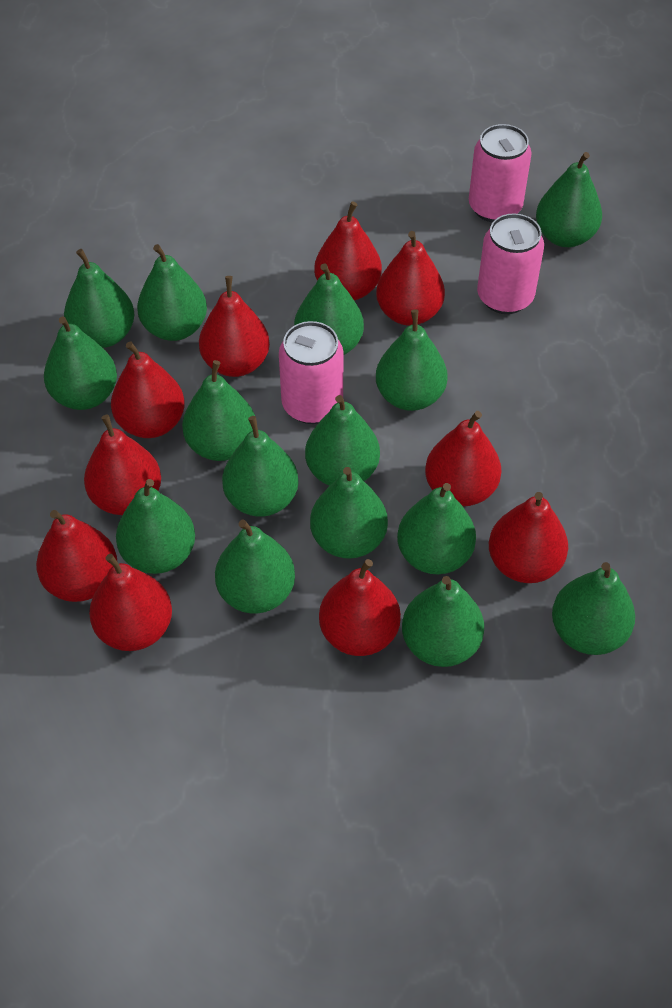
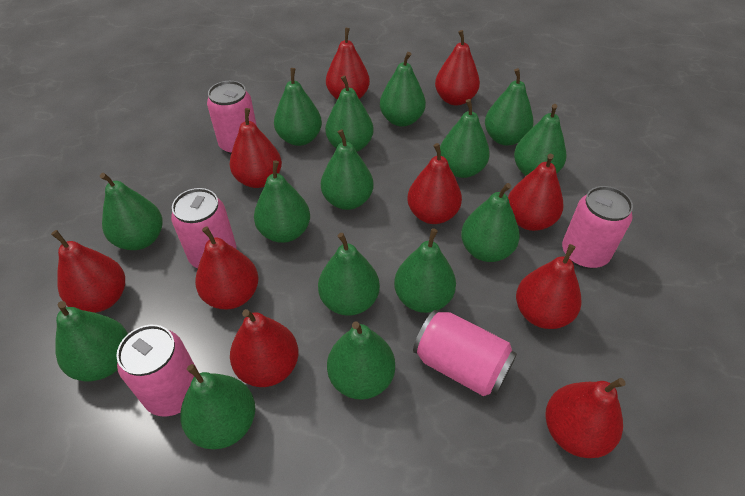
pink can: [279,321,344,424] [469,124,532,222] [477,214,544,314] = 3 -> [117,325,197,417] [171,188,237,268] [207,81,257,154] [413,310,517,396] [562,186,633,269] = 5

